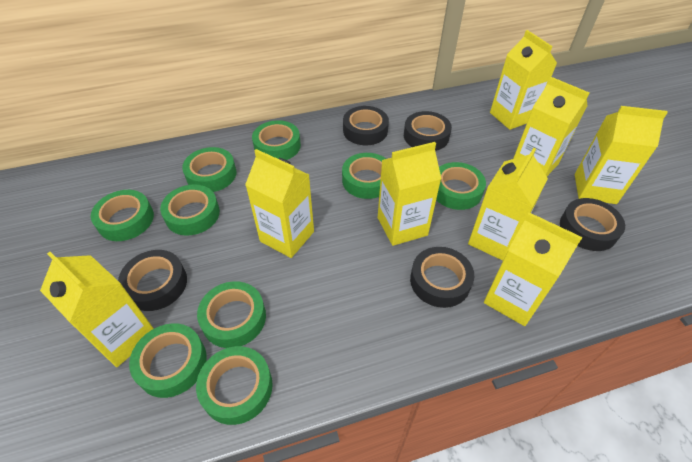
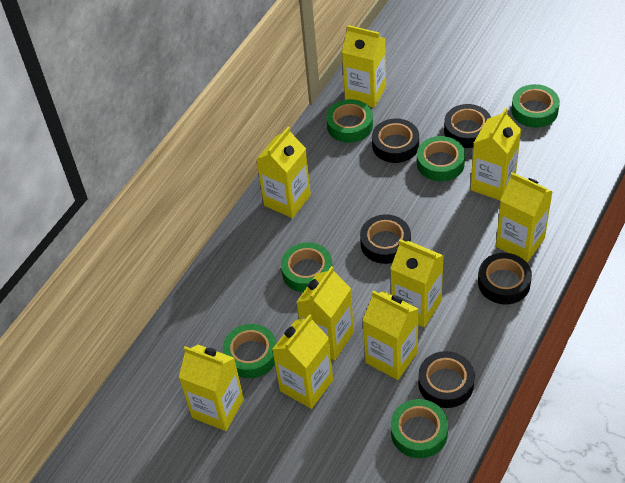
green tape: [91,190,154,241] [129,323,207,398] [160,185,220,235] [182,147,236,192] [196,346,273,425] [197,281,266,348] [252,120,301,160] [342,153,386,199] [436,162,486,210] = 9 -> [223,324,277,378] [281,242,332,293] [326,99,373,143] [391,399,448,458] [417,136,465,182] [511,84,560,128] = 6
yellow carton: [40,252,154,367] [245,149,314,258] [378,142,441,246] [468,148,548,261] [484,212,582,326] [490,30,557,130] [513,77,590,176] [575,106,668,204] = 8 -> [179,345,244,431] [256,127,311,218] [272,314,333,409] [296,266,354,360] [342,25,386,108] [363,290,418,380] [390,239,444,327] [470,108,521,200] [496,172,553,262] = 9

